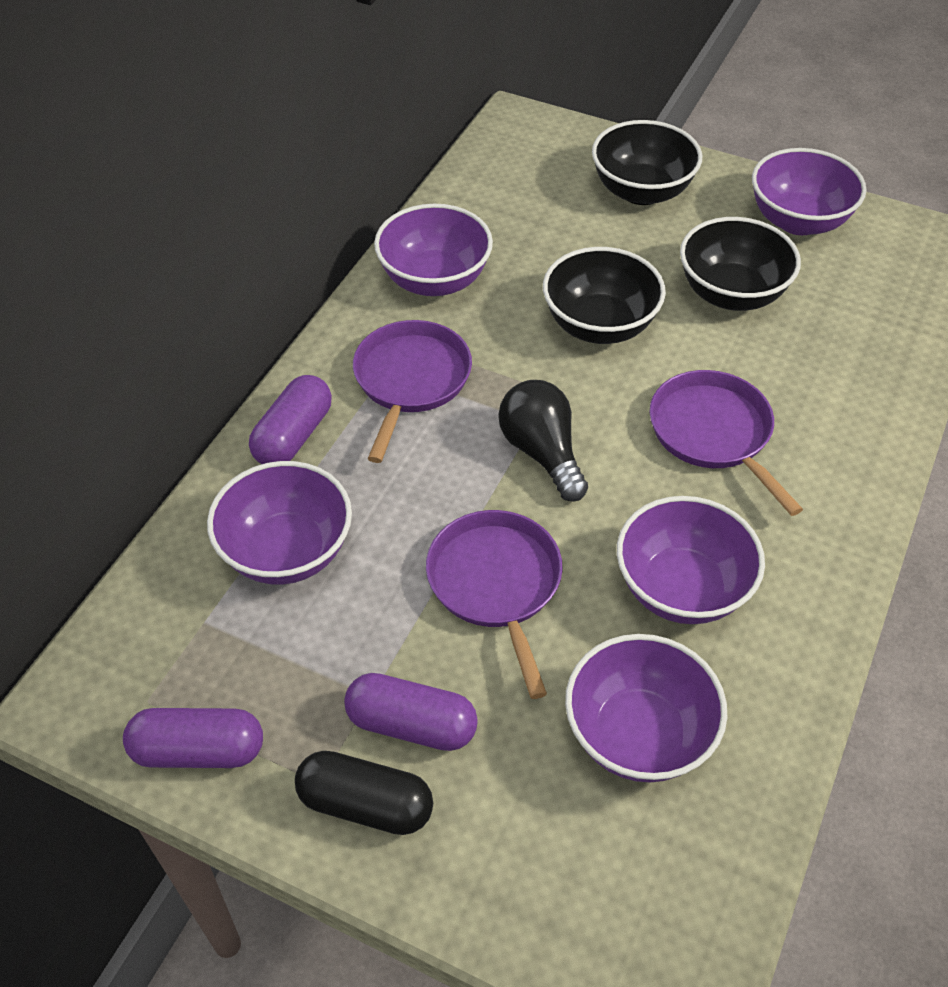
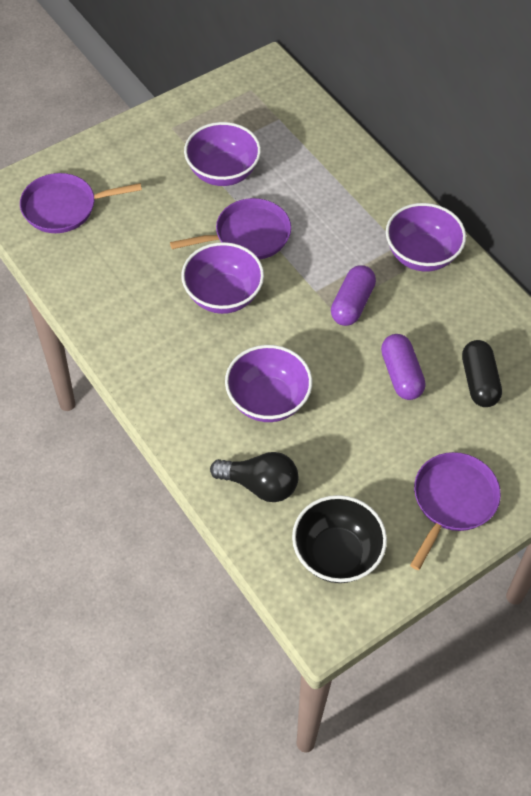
black bowl: [543,247,666,344] [592,120,702,205] [680,217,801,311] = 3 -> [292,495,387,583] = 1
purple bowl: [207,461,352,585] [374,204,493,296] [565,634,728,782] [617,496,765,624] [752,148,867,235] = 5 -> [181,242,264,314] [184,122,261,186] [225,345,312,422] [386,203,466,272] = 4
purple capsule: [123,708,263,768] [249,375,332,464] [344,673,478,751] = 3 -> [331,265,376,326] [381,334,426,400] = 2

